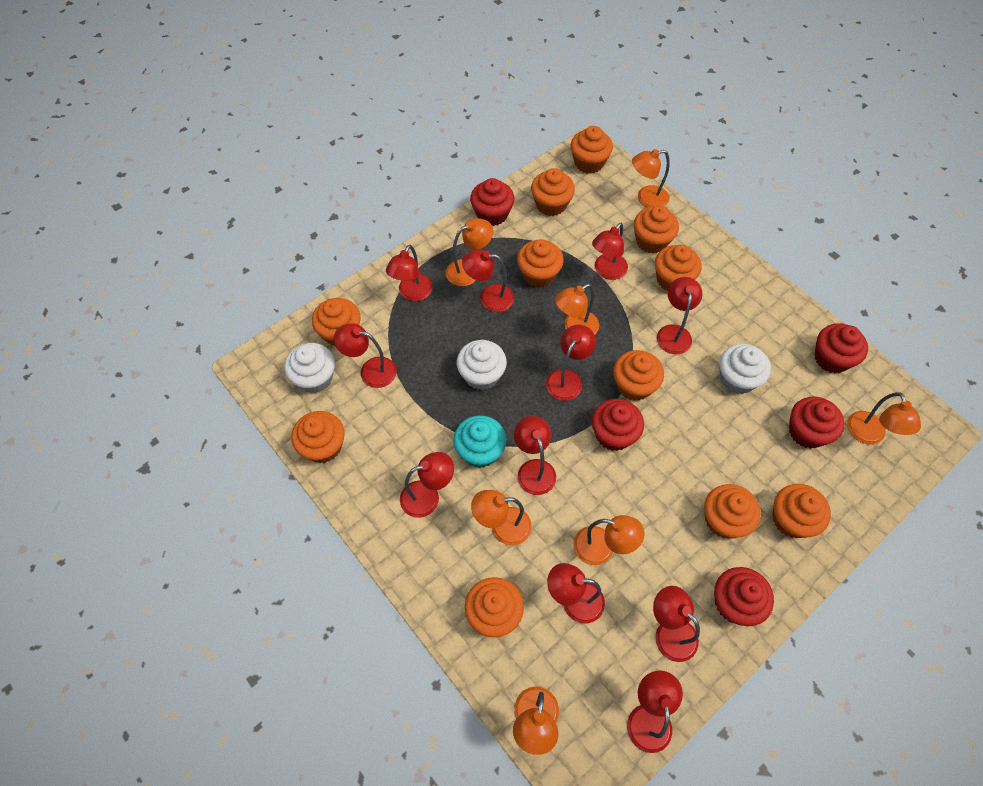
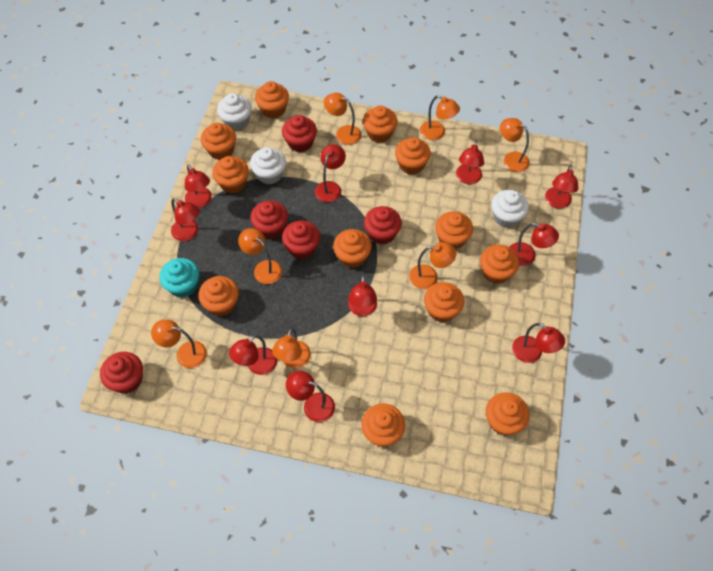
orange cupcake: [291,411,344,463] [312,298,361,347] [465,577,524,637] [517,239,564,287] [531,168,575,216] [571,126,613,174] [613,350,664,401] [634,205,679,253] [655,245,702,291] [704,484,761,539] [772,484,831,538] = 11 -> [199,276,239,316] [201,123,236,160] [212,156,249,194] [255,81,289,118] [333,229,372,268] [361,403,405,447] [363,105,398,143] [395,137,431,174] [424,282,464,322] [435,212,473,250] [480,245,519,284] [486,392,529,435] = 12
red lamp: [334,323,397,388] [386,245,433,301] [400,452,454,518] [462,249,514,312] [514,416,556,495] [546,325,596,401] [547,563,605,623] [592,223,628,280] [627,671,683,753] [653,586,700,662] [657,277,702,354] = 11 -> [171,198,200,241] [185,164,212,208] [229,335,277,375] [286,370,335,422] [315,144,346,202] [348,275,377,316] [456,140,484,184] [509,223,559,266] [512,323,565,363] [545,165,579,209] = 10

